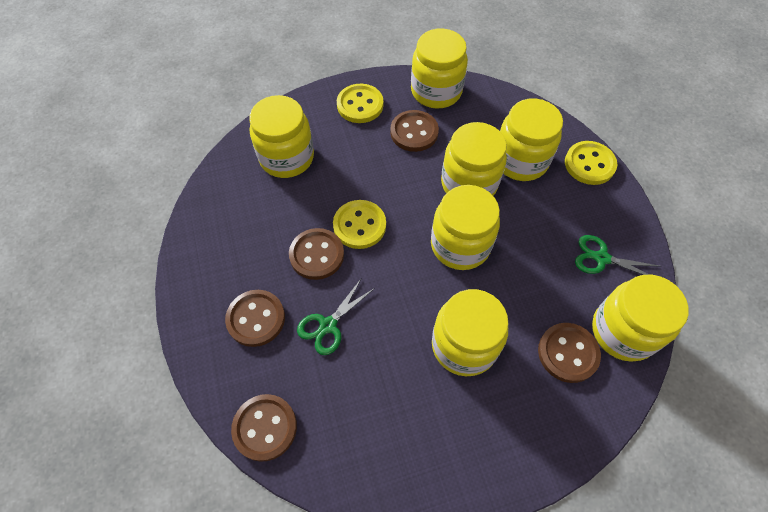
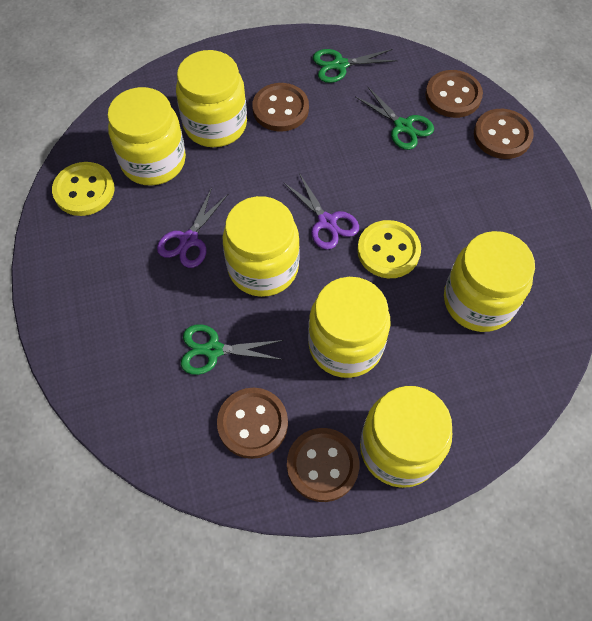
green scissors: [297,279,375,355] [575,235,661,275] = 2 -> [181,324,284,375] [313,49,398,83] [356,87,434,150] = 3
purple scissors: none = 0 -> [157,188,228,268] [284,173,359,250] = 2
yellow button: [333,200,386,249] [337,84,383,123] [565,141,617,185] = 3 -> [52,162,114,216] [357,220,421,278] = 2
yellow jar: [249,95,314,178] [411,29,468,109] [431,185,500,270] [432,289,508,376] [441,122,507,196] [500,98,563,181] [592,275,689,362] = 7 -> [107,87,186,186] [176,50,247,147] [223,196,300,297] [308,277,390,378] [360,386,452,488] [444,231,535,332] = 6

